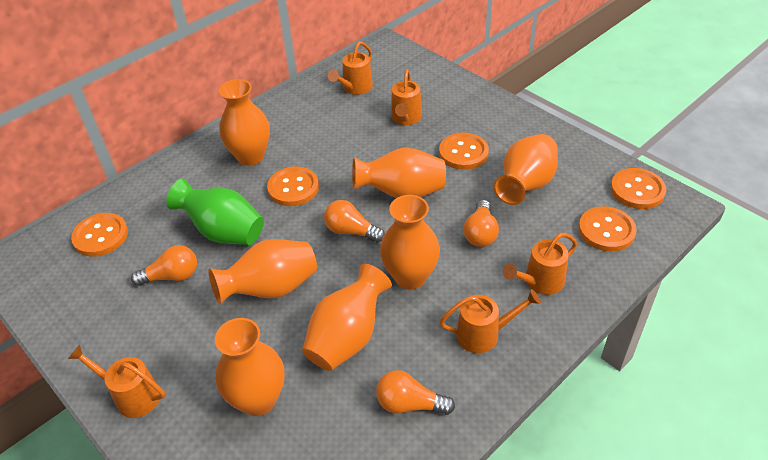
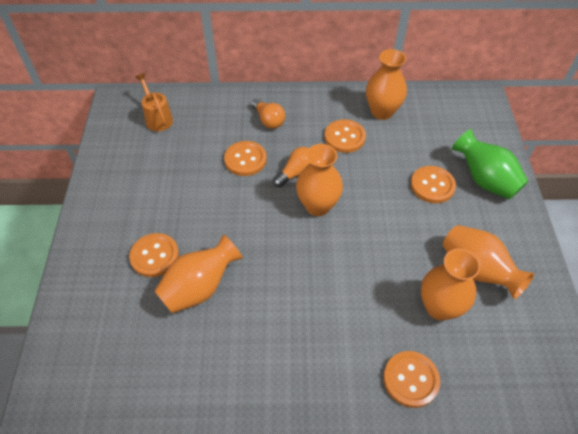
orange light bulb: [131,245,197,286] [324,200,385,242] [376,370,455,415] [463,200,499,247] = 4 -> [251,99,285,129] [273,147,310,187] = 2
orange vase: [208,239,317,304] [215,318,285,416] [219,79,270,166] [302,264,392,371] [352,148,446,198] [380,195,440,290] [494,134,558,205] = 7 -> [155,234,243,313] [296,144,343,216] [366,49,407,120] [421,249,480,321] [443,225,534,299] = 5
orange watering can: [68,345,165,418] [328,41,373,95] [391,69,422,125] [439,289,541,353] [503,233,577,295] = 5 -> [136,73,173,131] = 1

